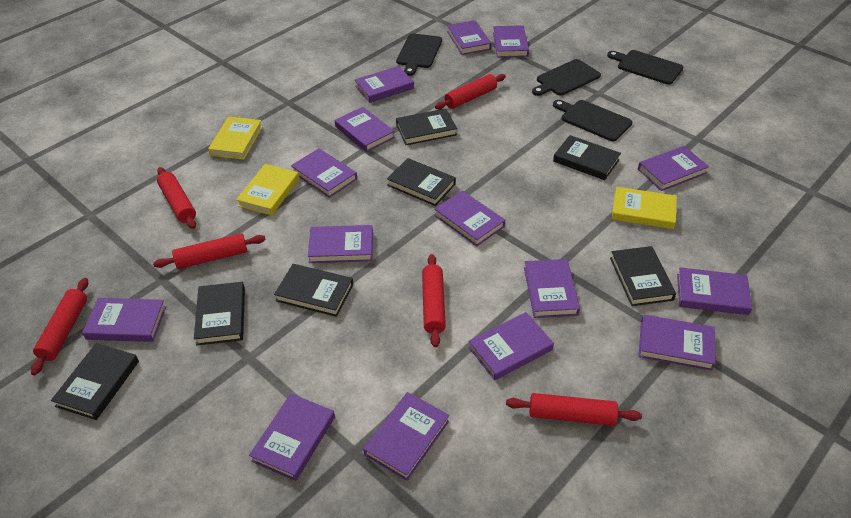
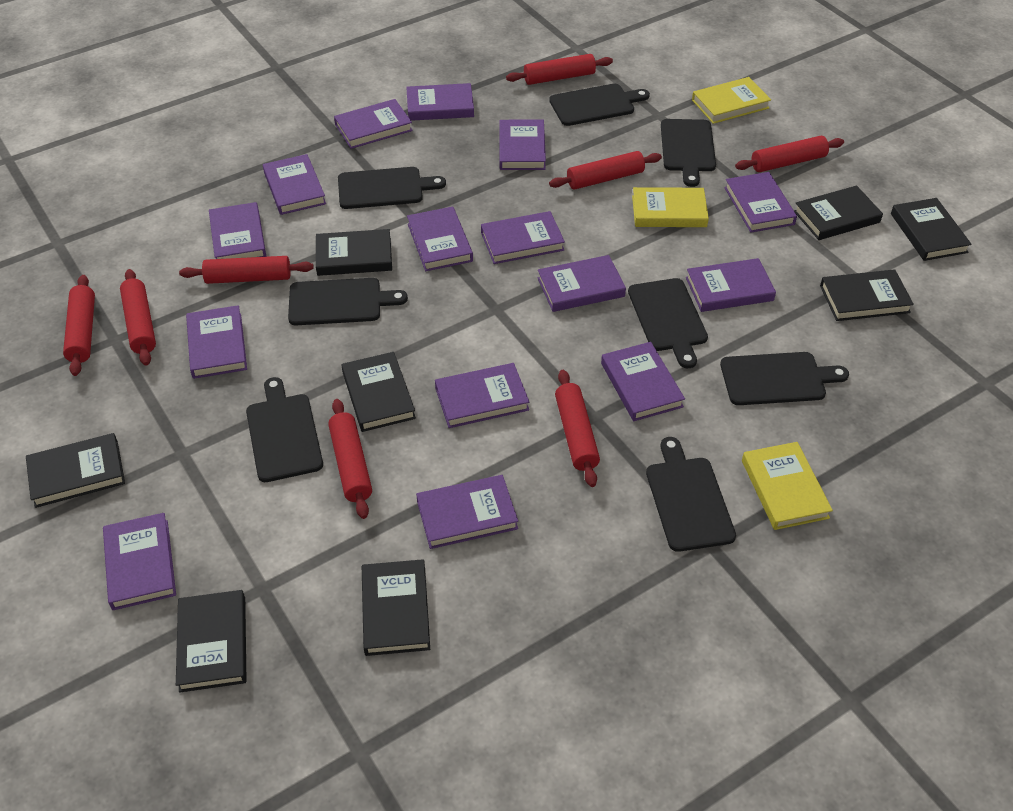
black book: [51,343,139,420] [194,282,245,345] [274,264,353,317] [387,158,456,206] [396,108,457,145] [553,135,621,180] [610,246,676,306] = 7 -> [26,433,125,508] [176,590,247,692] [316,229,392,276] [342,352,416,432] [362,559,430,656] [794,186,883,240] [820,270,914,321] [891,198,972,261] = 8
black cutting board: [396,33,442,76] [532,59,601,96] [553,100,632,141] [607,50,683,84] = 4 -> [246,377,323,482] [288,278,408,325] [338,167,446,209] [549,84,650,126] [628,278,708,368] [646,437,736,552] [661,119,716,187] [720,352,849,405] = 8
red rolling pin: [31,278,88,376] [153,233,266,269] [157,167,196,229] [422,254,446,347] [435,74,506,110] [506,393,642,426] = 6 -> [63,275,95,376] [120,269,156,366] [179,256,314,284] [328,399,372,519] [506,54,613,85] [549,151,662,190] [555,370,600,487] [735,136,844,172] = 8

